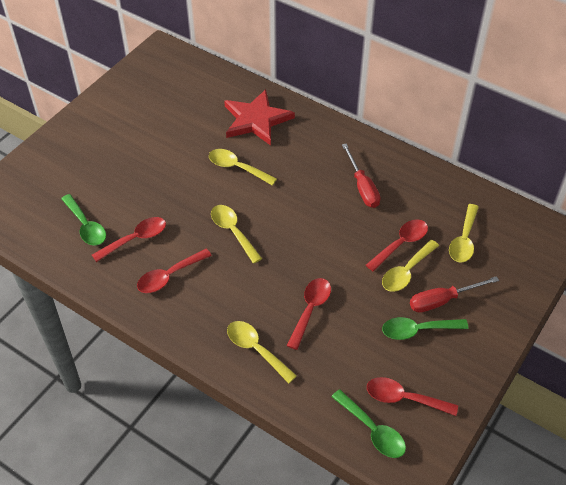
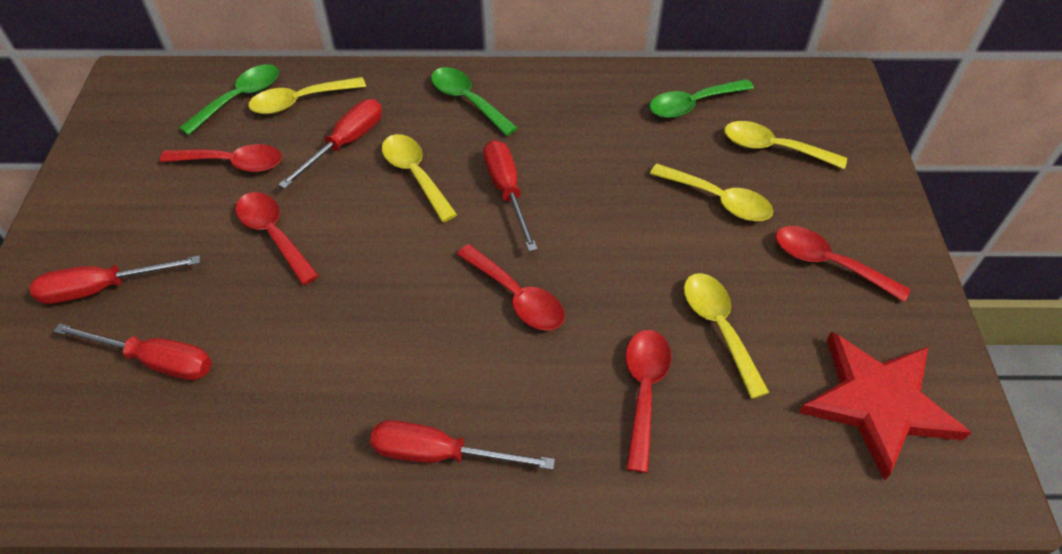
red screwdriver: [342,144,381,208] [410,276,499,313] = 2 -> [29,255,200,304] [53,323,212,380] [278,99,382,189] [370,420,555,470] [483,140,538,251] = 5

